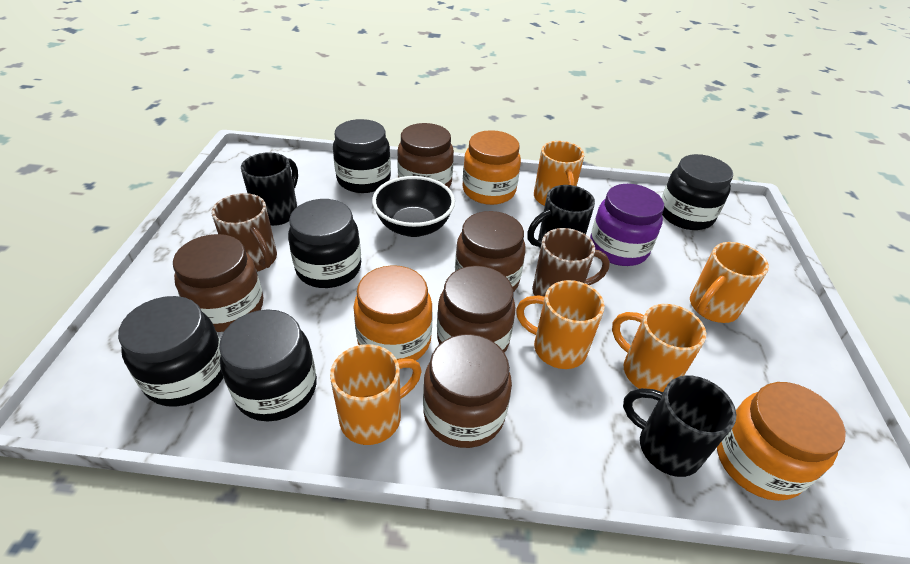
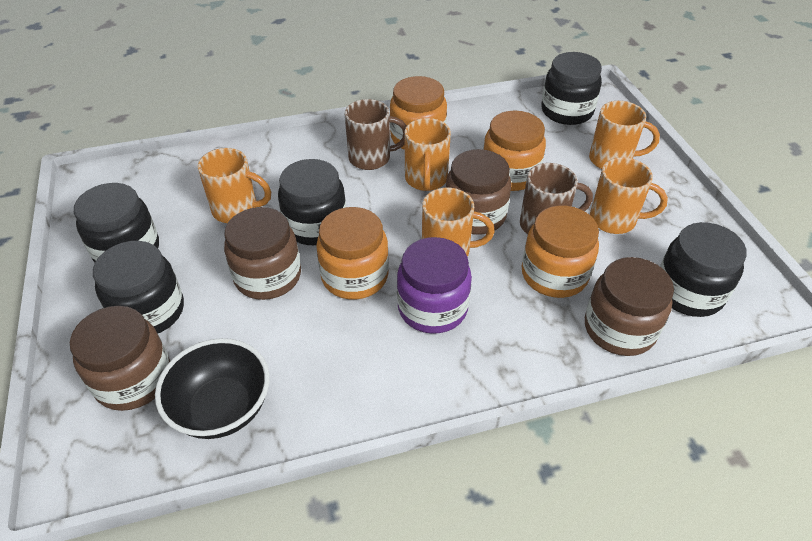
black mug: [241,152,298,226] [527,185,595,248] [623,375,736,477] = 3 -> none = 0
brown jar: [173,234,263,332] [397,123,454,188] [423,334,512,448] [437,266,516,353] [455,211,525,293] = 5 -> [70,306,170,411] [224,207,301,300] [446,149,512,235] [585,257,674,356] = 4
orange jar: [353,265,433,361] [462,130,521,205] [717,382,846,501] = 3 -> [316,207,389,299] [390,76,447,150] [483,111,546,191] [522,205,599,298] = 4

